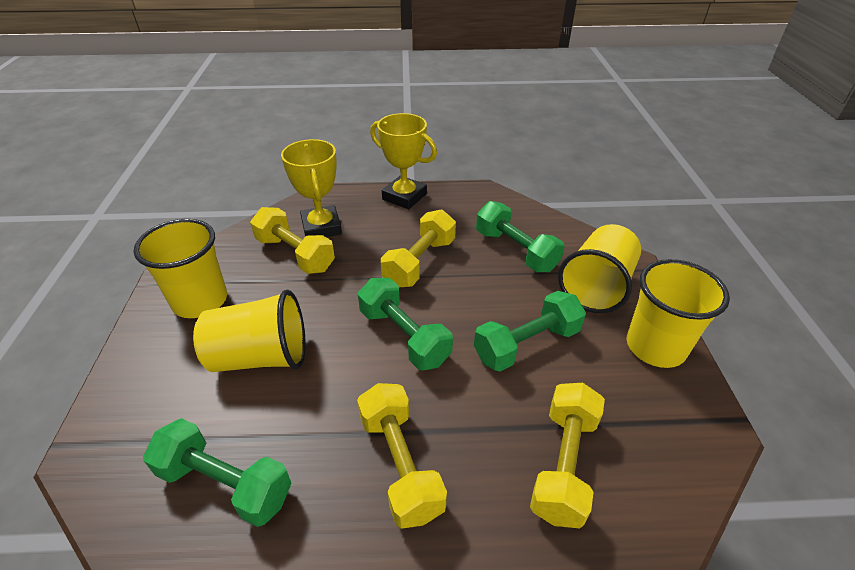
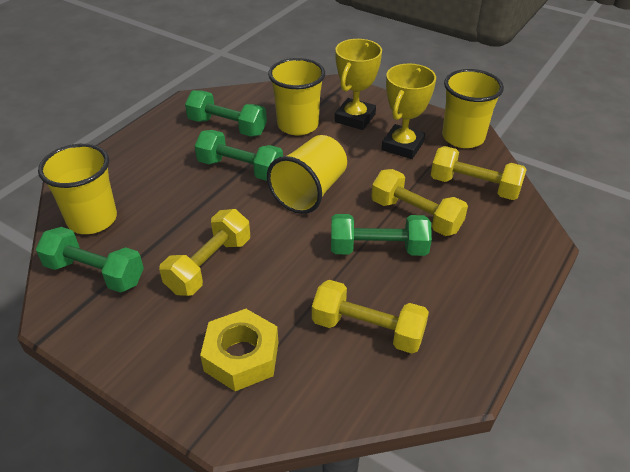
yellow nut: none = 0 -> [200,309,278,391] = 1

